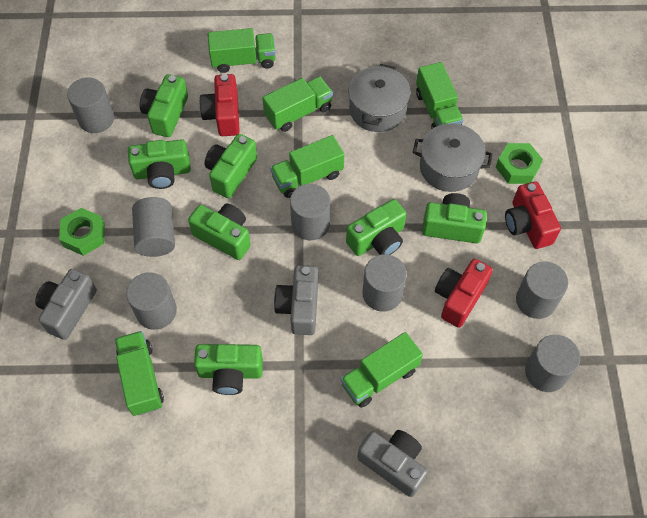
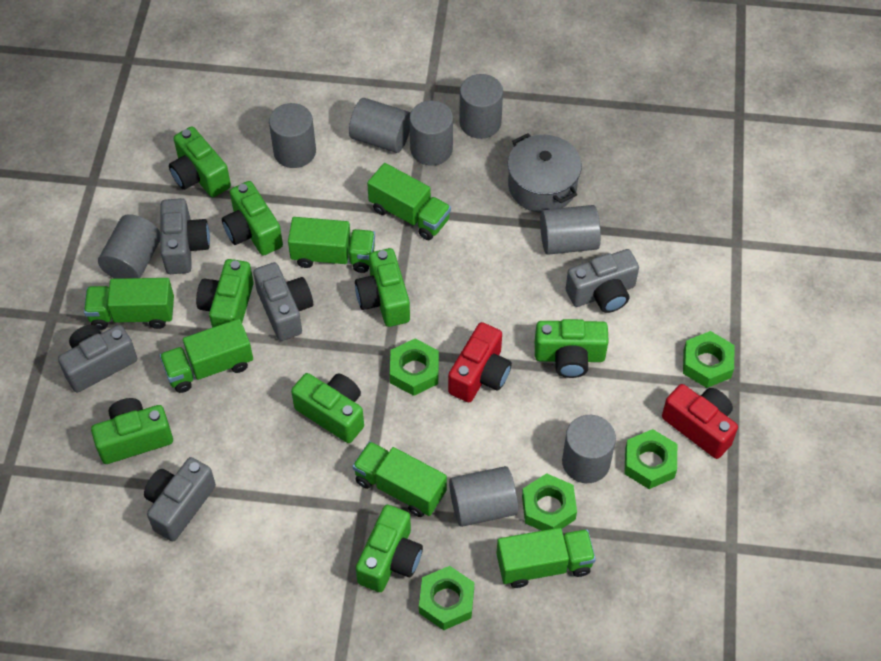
green camera: [128,139,191,189] [140,74,188,137] [188,204,251,260] [194,344,263,395] [204,134,257,198] [346,199,406,256] [422,193,487,244] = 7 -> [91,398,173,464] [169,126,231,197] [196,259,254,328] [222,181,283,256] [291,373,364,443] [355,248,410,327] [356,505,423,592] [535,319,609,378] = 8
green nut: [59,208,105,256] [496,143,543,184] = 2 -> [390,338,439,396] [419,566,474,630] [522,473,577,531] [624,429,677,489] [683,331,734,388] = 5
grey camera: [35,269,97,340] [274,265,318,335] [357,430,428,497] = 3 -> [58,325,137,393] [144,457,216,541] [161,198,210,274] [253,262,313,341] [566,249,639,313] = 5
grey cylinder: [67,77,114,133] [126,272,177,330] [132,197,175,257] [290,184,330,240] [362,254,407,312] [516,262,568,319] [525,335,580,392] = 7 -> [98,214,161,279] [269,103,316,168] [349,98,410,153] [409,101,453,166] [449,466,518,527] [459,74,503,139] [540,205,601,255] [562,415,616,483] = 8
grey pot: [349,64,411,132] [413,123,493,192] = 2 -> [508,133,582,213] = 1
red camera: [199,74,240,136] [435,259,493,328] [505,181,561,249] = 3 -> [448,322,512,402] [662,384,738,459] = 2

